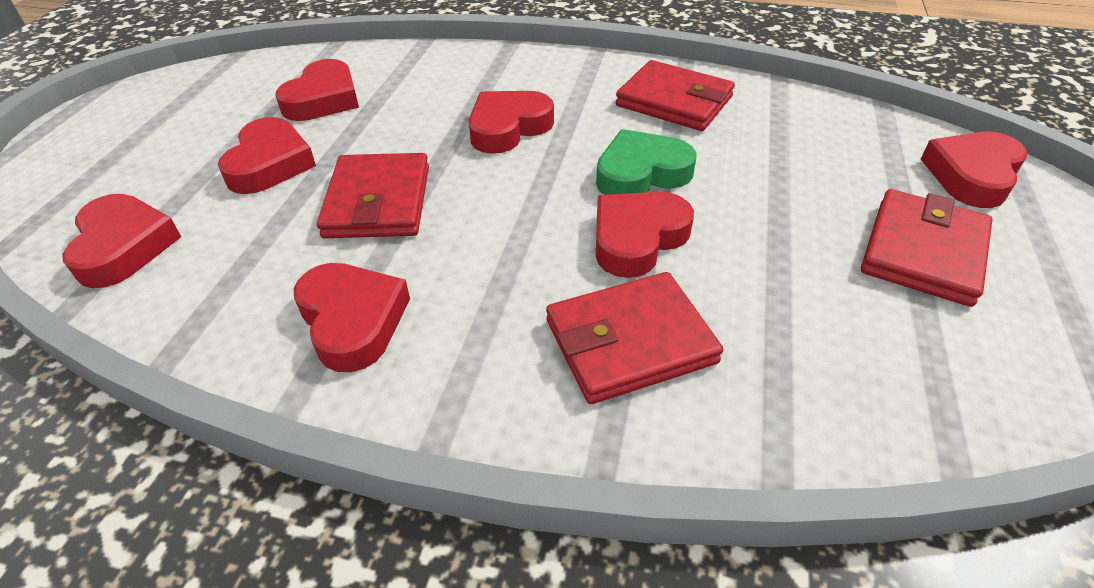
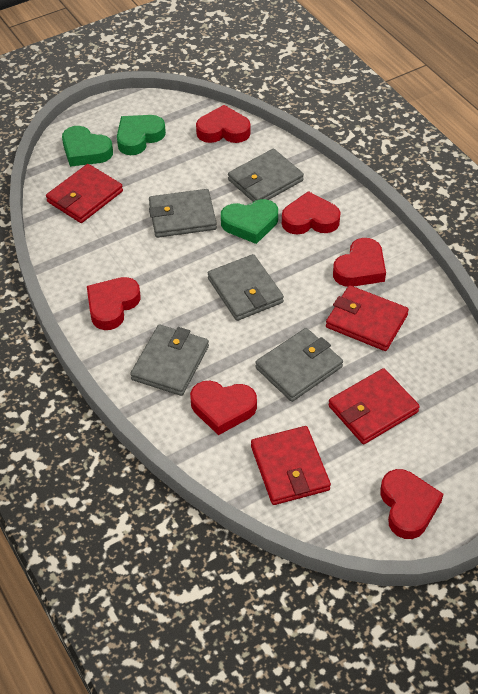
green heart: [596,129,697,195] = 1 -> [62,126,113,167] [117,115,166,155] [221,199,278,244] = 3
grey wallet: none = 0 -> [130,325,209,396] [149,189,217,238] [208,254,284,321] [228,149,304,202] [255,328,343,402] = 5
red heart: [62,194,181,288] [218,117,316,194] [275,59,359,121] [294,263,410,372] [468,91,554,154] [596,192,694,278] [921,132,1027,208] = 7 -> [87,277,141,330] [190,381,257,435] [196,105,251,143] [282,191,341,235] [333,238,386,287] [380,469,443,539] = 6

